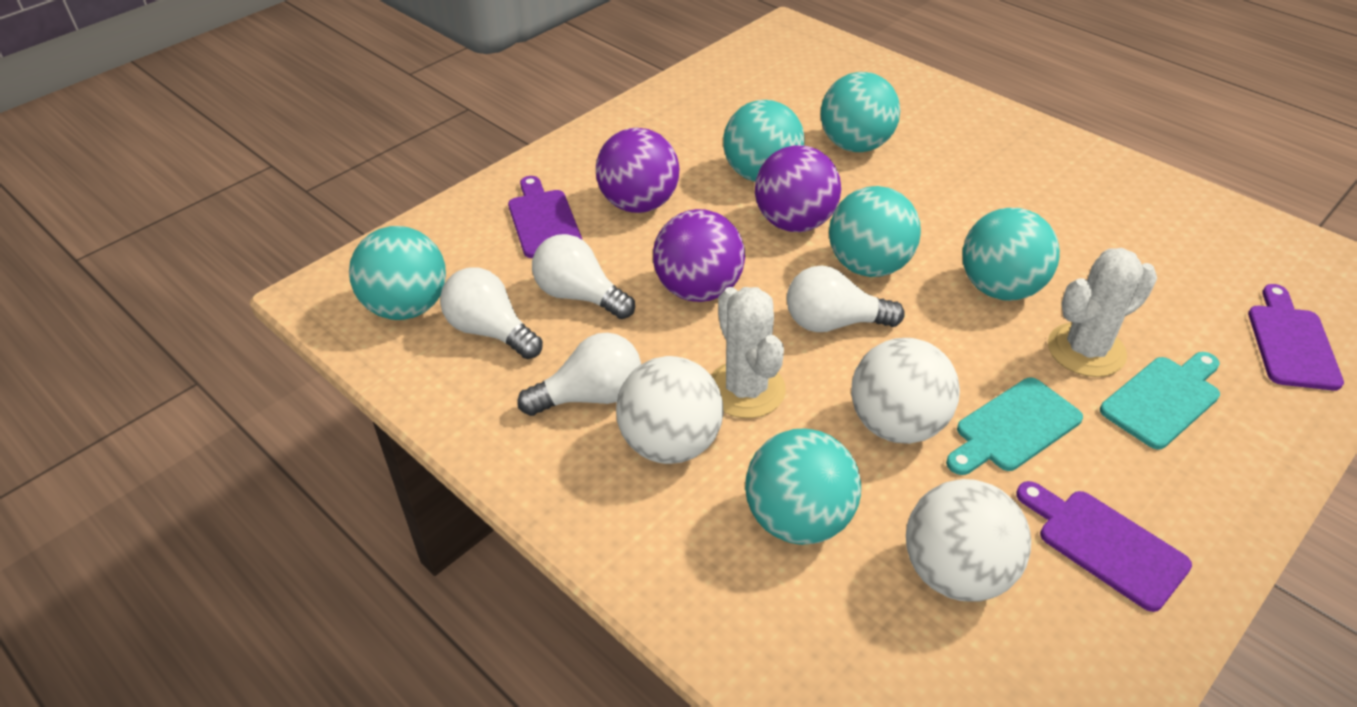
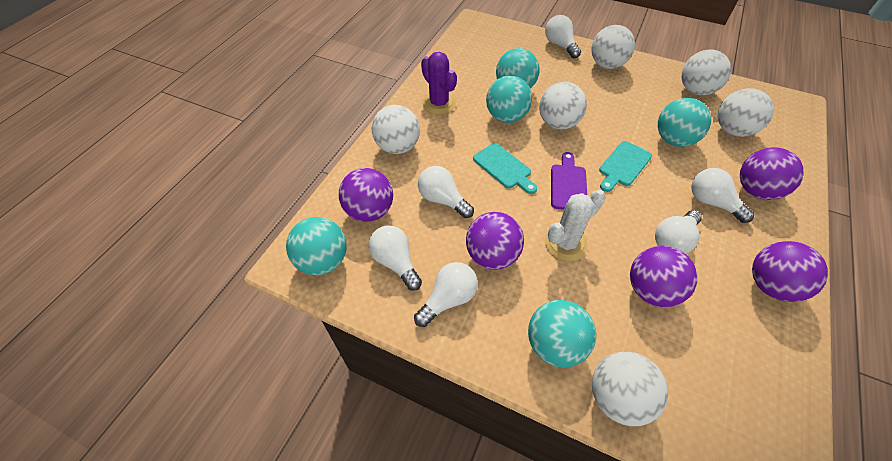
purple ball: [596,127,680,213] [653,209,745,302] [755,145,841,232] = 3 -> [339,168,393,222] [466,212,524,270] [630,246,697,307] [740,147,804,200] [752,241,828,302] = 5
purple cactus: none = 0 -> [421,52,457,114] = 1
purple cutting board: [508,176,582,258] [1016,481,1192,612] [1248,284,1344,391] = 3 -> [551,152,587,210] = 1
turquoise ball: [349,226,446,320] [723,100,805,182] [745,429,861,545] [821,72,900,152] [829,186,921,277] [962,208,1060,301] = 6 -> [286,217,347,275] [486,76,532,123] [496,48,539,89] [528,300,596,367] [658,98,711,147] = 5
white ball: [616,356,724,464] [851,338,960,444] [906,479,1031,602] = 3 -> [371,105,420,154] [539,82,587,130] [591,25,635,69] [592,352,668,427] [682,50,731,95] [718,88,774,137] = 6
white cactus: [711,287,786,418] [1048,248,1157,377] = 2 -> [544,190,606,261] = 1
white light bulb: [440,267,543,359] [518,333,641,416] [532,234,635,319] [787,266,905,332] = 4 -> [368,225,422,291] [414,262,478,327] [418,166,474,218] [545,15,581,58] [655,210,702,254] [691,168,754,223] = 6

